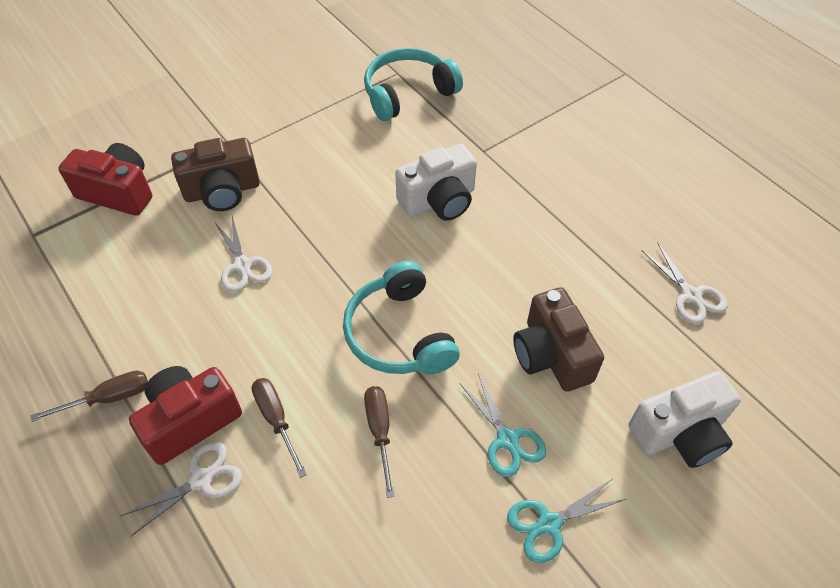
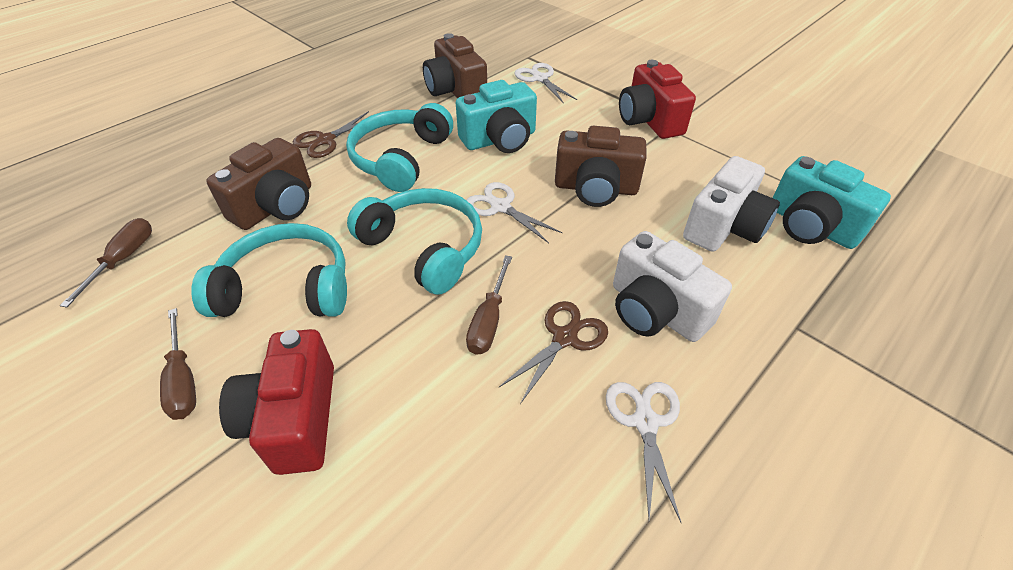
brown camera: [171,138,260,211] [513,287,604,392] = 2 -> [206,138,311,230] [423,33,487,98] [555,126,646,207] = 3
brown scissors: none = 0 -> [293,111,369,158] [499,301,608,404] = 2
turquoise camera: none = 0 -> [456,80,537,153] [773,156,891,249] = 2
turquoise headphones: [343,261,460,374] [364,48,463,121] = 2 -> [191,223,347,317] [346,103,453,192] [347,188,482,295] = 3
turquoise scissors: [459,374,546,477] [507,479,626,563] = 2 -> none = 0

